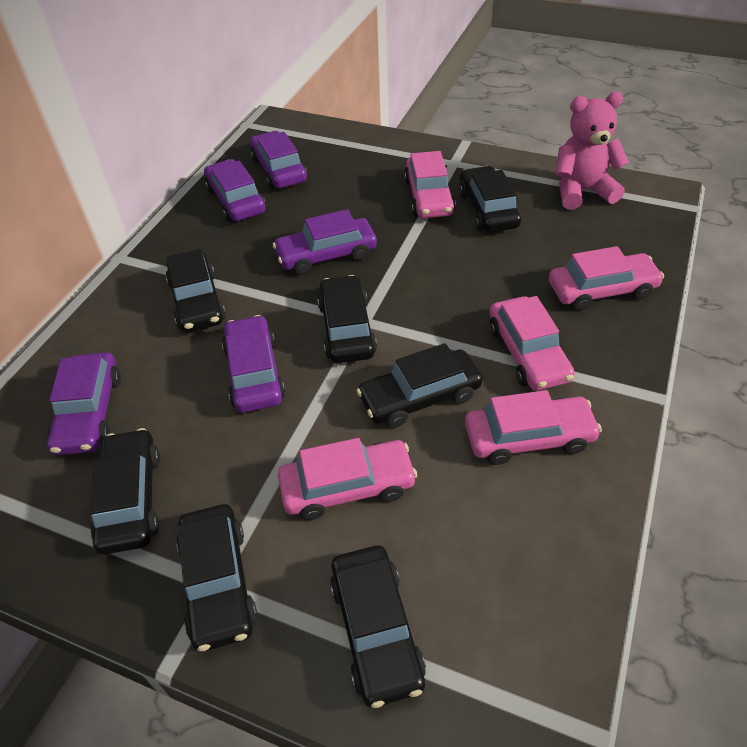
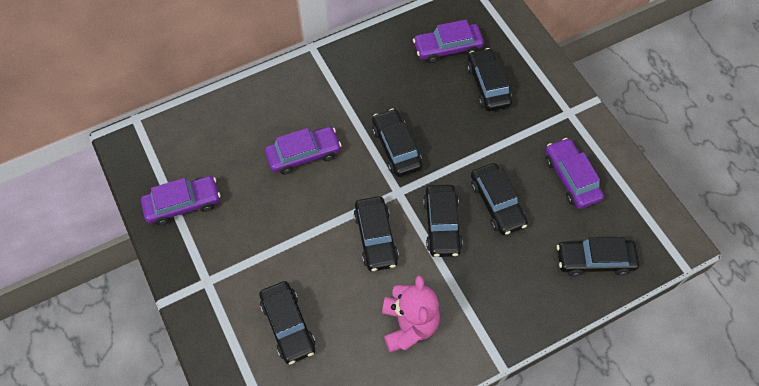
pink car: [278,438,417,520] [404,151,456,218] [465,390,602,465] [490,296,575,391] [549,246,664,310] = 5 -> none = 0
purple car: [47,352,121,455] [204,159,266,221] [222,315,285,413] [250,131,307,189] [273,209,377,275] = 5 -> [141,176,221,225] [265,127,342,175] [413,20,484,63] [545,138,604,209] = 4

